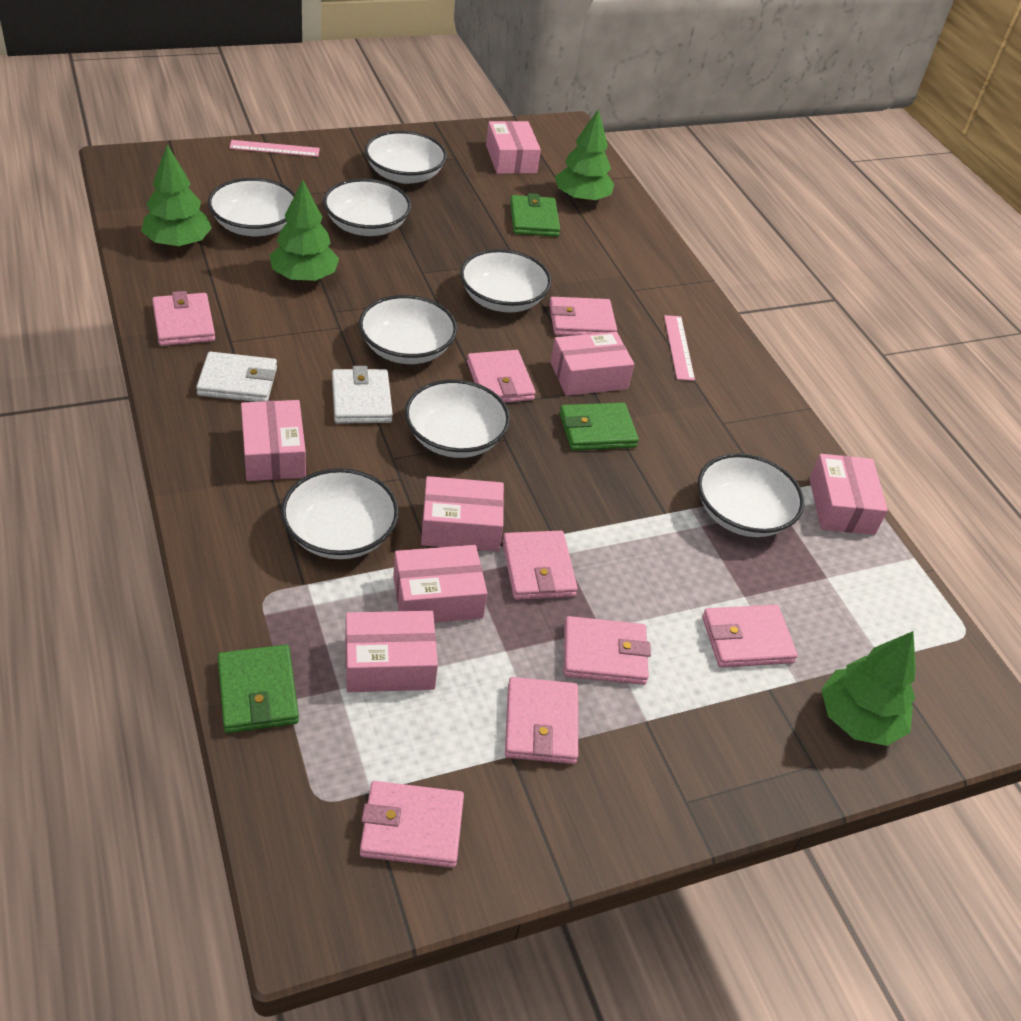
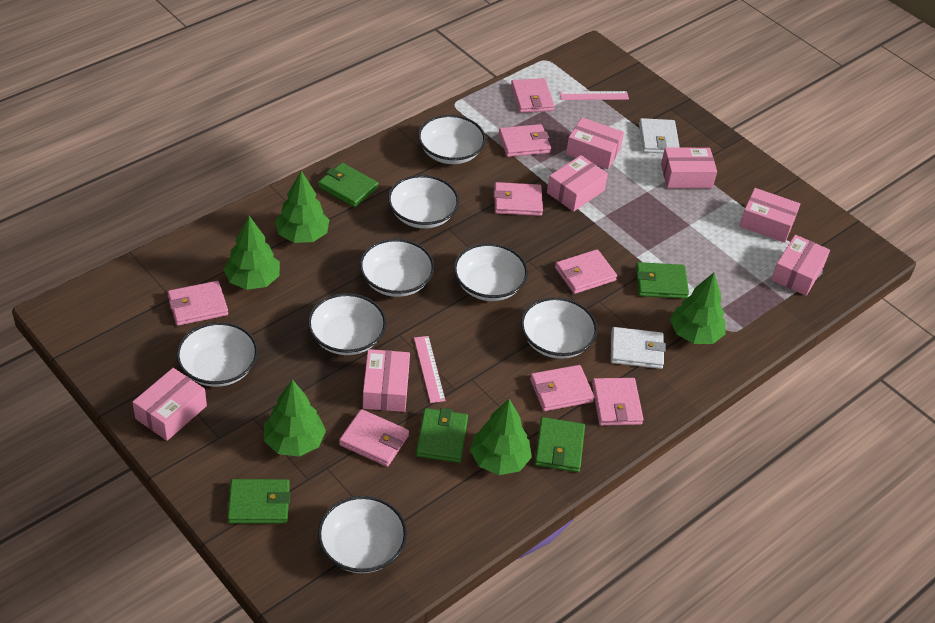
green tree: [141,144,212,248] [269,180,339,282] [555,109,614,203] [821,631,916,746] = 4 -> [224,216,280,290] [264,379,326,457] [275,171,329,243] [470,399,532,475] [670,273,726,344] = 5
green wallet: [218,645,299,733] [510,193,560,237] [559,403,639,451] = 3 -> [227,479,290,524] [318,163,378,208] [416,408,468,463] [535,417,585,472] [636,262,689,299] = 5

